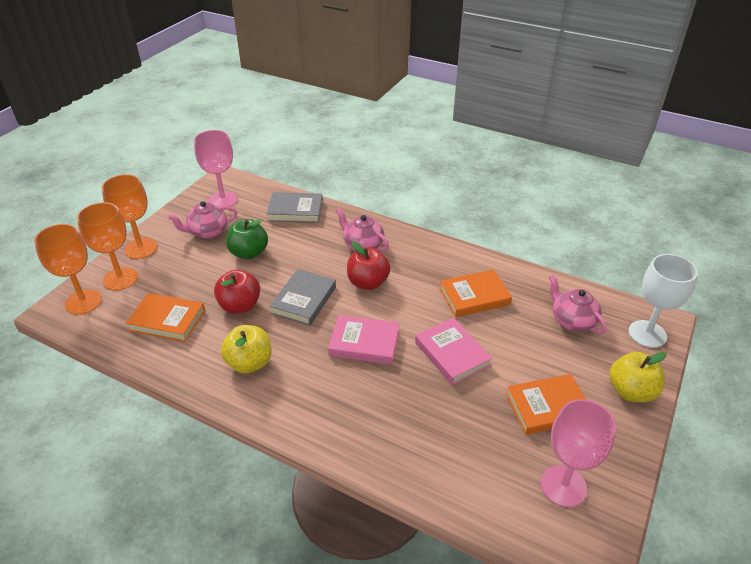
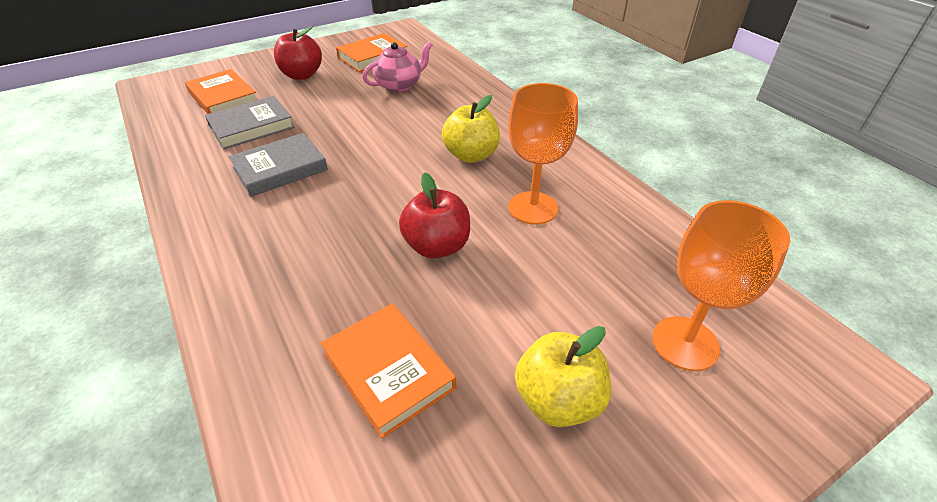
green apple: [226,219,268,259] = 1 -> none = 0
orange goblet: [34,224,102,315] [77,202,138,290] [101,174,157,259] = 3 -> [508,83,578,225] [652,200,790,371] = 2
pink book: [328,315,400,365] [415,318,492,385] = 2 -> none = 0
pink goblet: [194,130,238,208] [541,399,616,507] = 2 -> none = 0
pink teapot: [168,201,237,239] [336,208,389,251] [549,275,607,334] = 3 -> [362,41,433,92] = 1
white goblet: [629,254,698,348] = 1 -> none = 0

